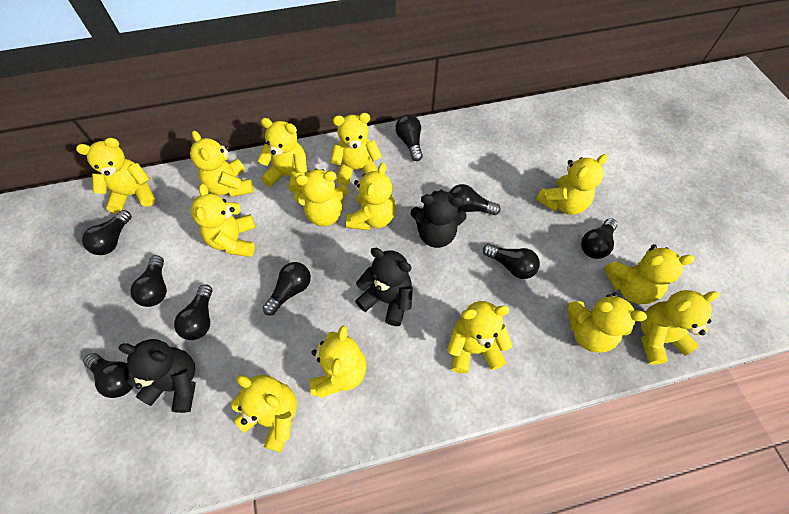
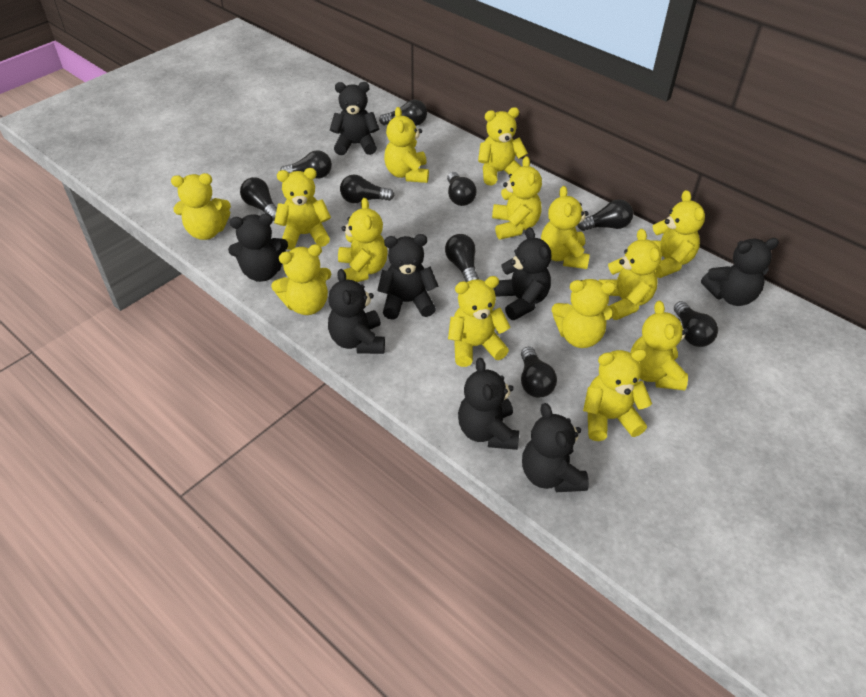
black teddy bear: [118,339,196,413] [355,248,413,326] [411,189,467,248] = 3 -> [228,214,288,282] [328,269,385,354] [330,82,379,155] [377,234,438,320] [458,358,519,450] [493,227,551,320] [522,403,589,492] [701,238,779,306] = 8

